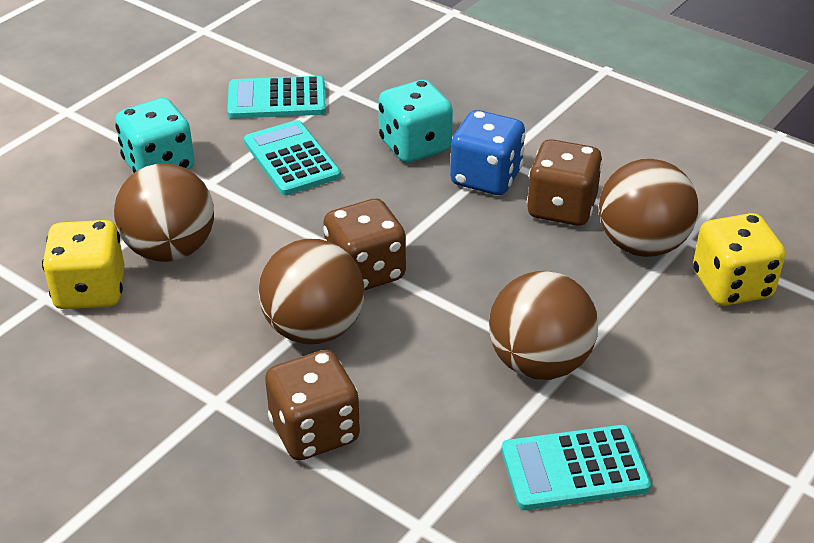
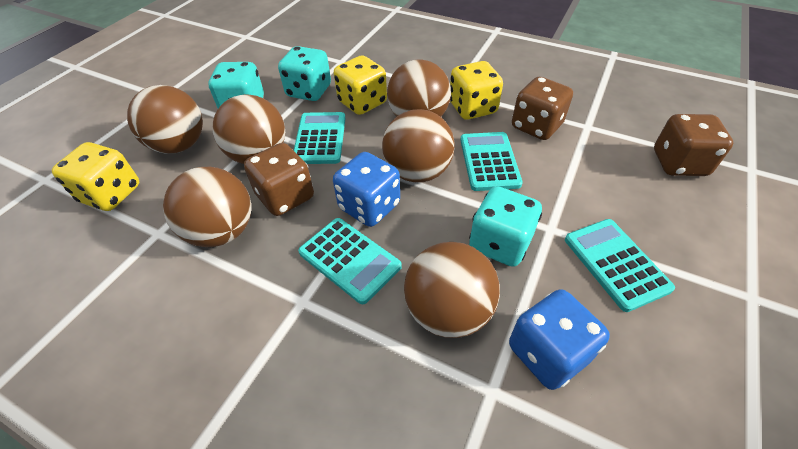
blue dice: [450,110,525,195] = 1 -> [333,152,400,227] [509,289,610,390] = 2
brown ball: [114,163,214,262] [258,239,364,344] [489,271,598,380] [599,159,698,257] = 4 -> [127,85,203,153] [163,167,251,247] [213,94,285,164] [382,109,455,182] [387,59,451,117] [404,242,500,338] = 6
turquoise calculator: [227,76,326,119] [244,120,341,195] [502,425,651,510] = 3 -> [294,112,346,164] [298,218,402,304] [460,132,523,191] [565,219,675,312] = 4
turquoise dice: [115,98,195,173] [378,80,453,163] = 2 -> [208,62,264,108] [278,46,331,101] [469,186,542,267] = 3
yellow dice: [42,220,125,309] [693,213,785,306] = 2 -> [52,142,139,211] [334,55,387,115] [450,61,503,120] = 3

